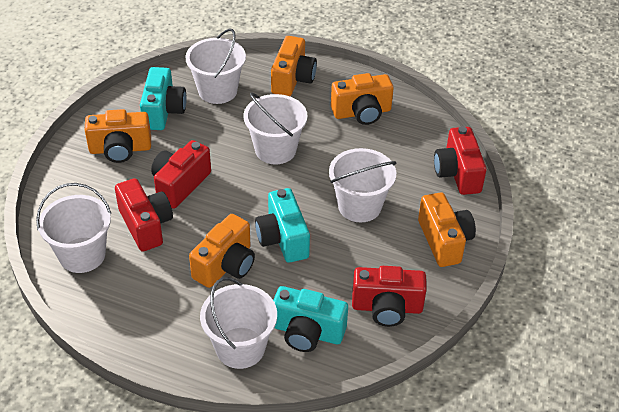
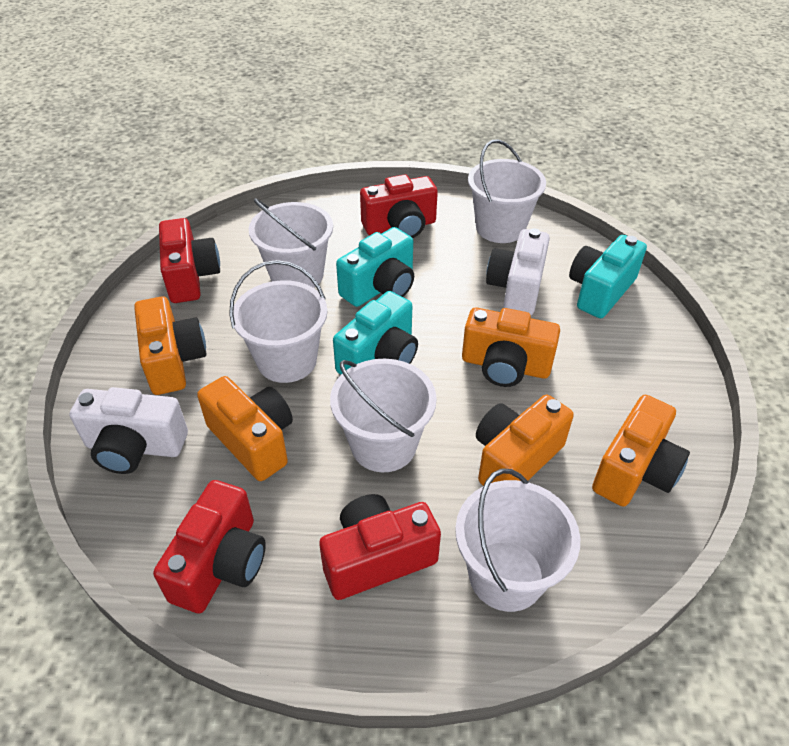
white camera: none = 0 -> [69,387,188,474] [486,229,550,315] = 2

